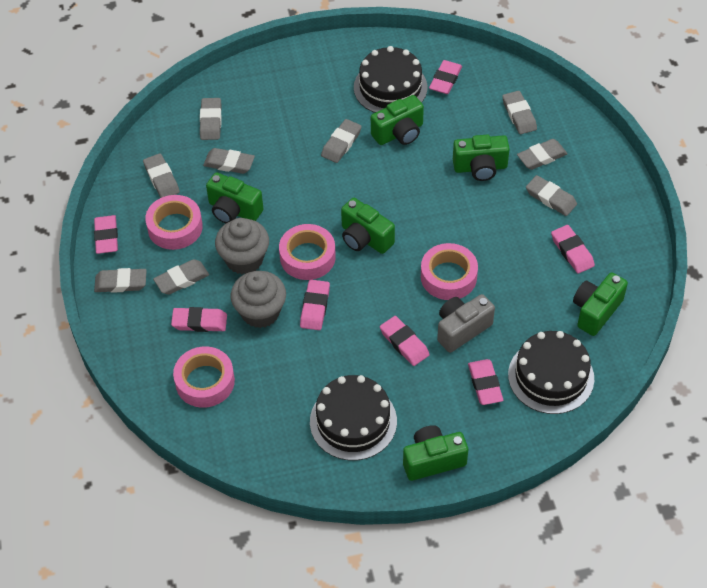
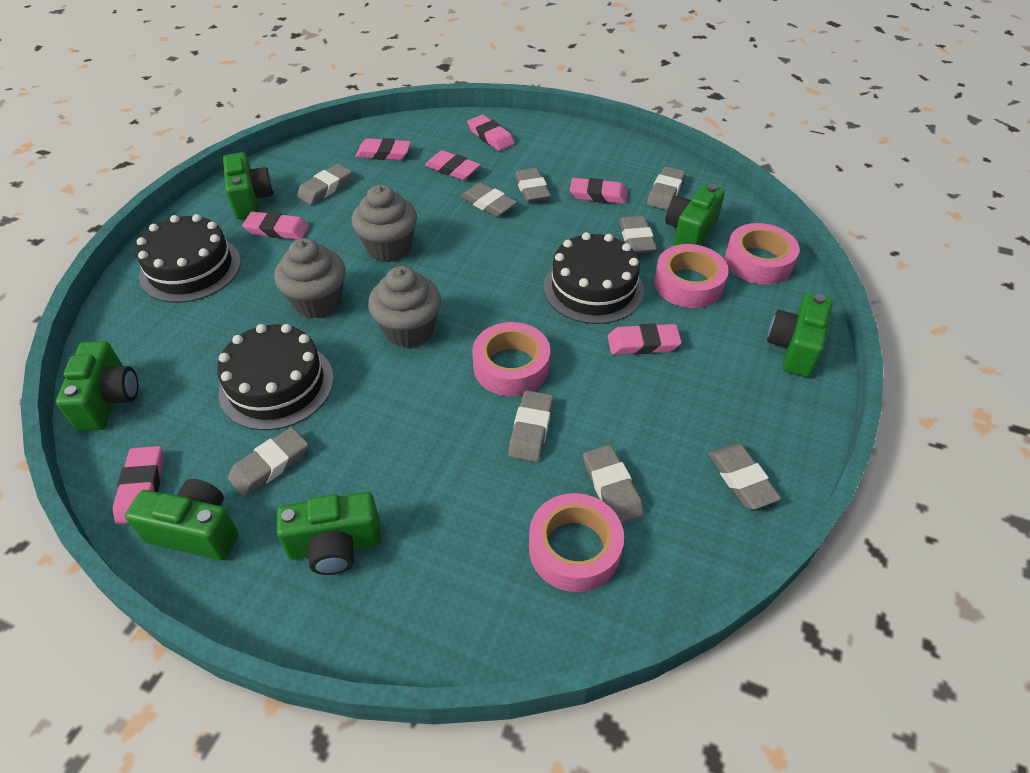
grey camera: [437,294,495,353] = 1 -> none = 0
grey cupcake: [215,218,269,274] [231,271,286,328] = 2 -> [274,238,346,318] [352,185,417,262] [368,266,441,348] = 3

